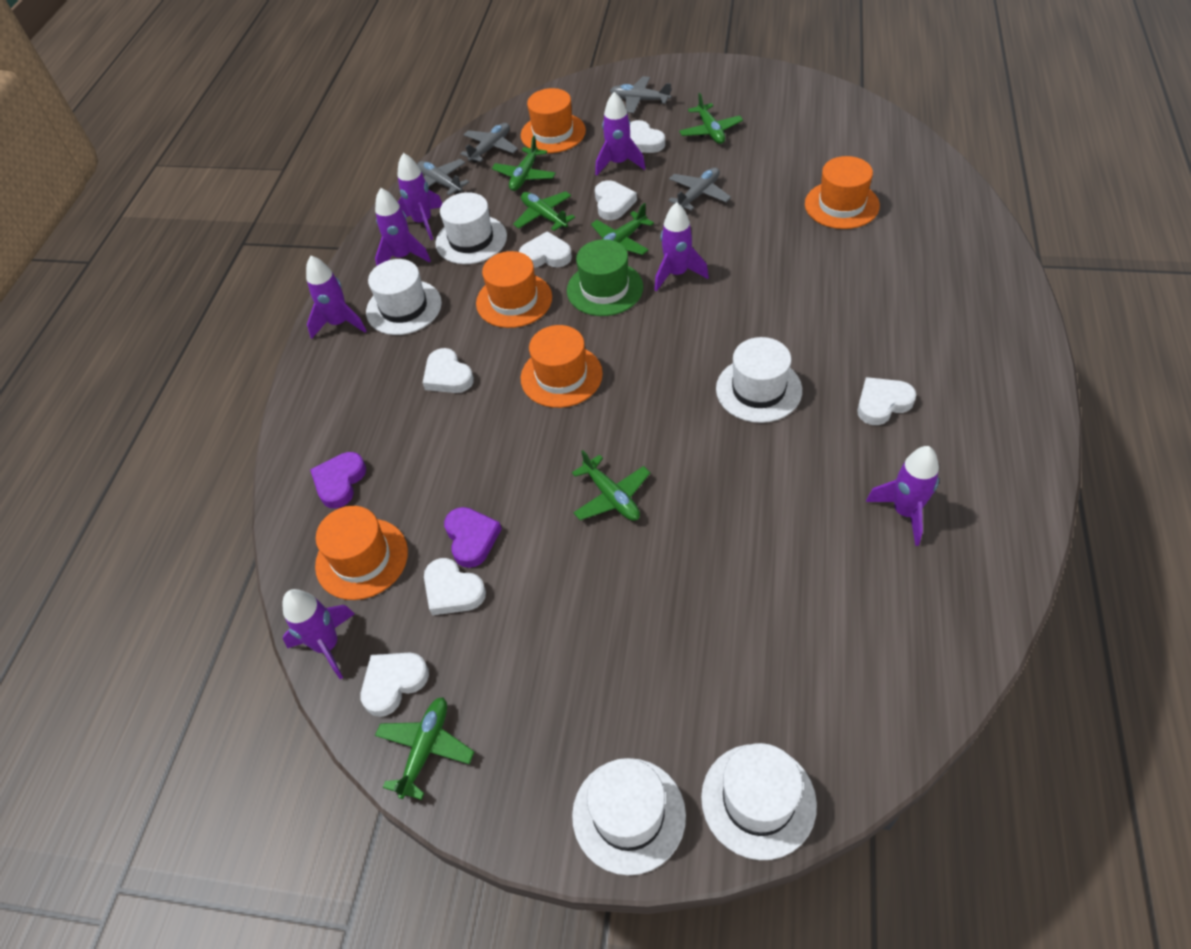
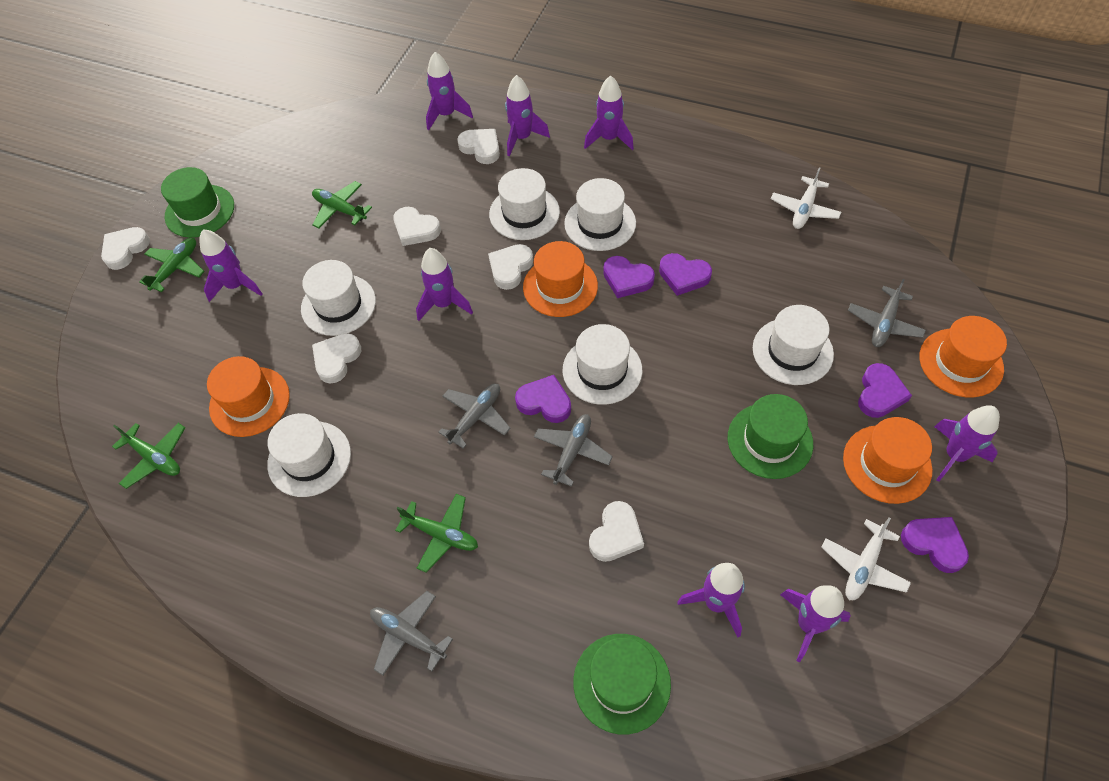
green hat: [567,239,643,316] = 1 -> [161,167,234,238] [573,634,671,734] [728,394,813,479] = 3
green plane: [375,697,474,800] [492,136,556,191] [513,191,575,231] [572,450,650,521] [591,203,654,255] [679,93,743,144] = 6 -> [112,423,185,489] [139,238,205,292] [312,181,372,228] [395,494,478,573] = 4
orange hat: [315,506,408,600] [476,251,552,328] [521,88,586,153] [521,325,603,408] [805,156,880,229] = 5 -> [207,356,290,437] [523,241,598,317] [843,417,932,504] [919,316,1007,397] = 4
purple heart: [310,452,366,508] [444,507,502,568] = 2 -> [515,375,571,423] [603,256,655,298] [659,253,712,296] [858,363,912,418] [901,517,969,573] = 5
purple rocket: [283,589,354,679] [306,256,367,339] [375,188,431,266] [397,153,442,240] [595,92,646,176] [654,202,709,292] [866,446,939,546] = 7 -> [199,229,262,302] [416,248,473,321] [426,52,473,130] [505,75,550,156] [584,75,634,150] [677,563,745,637] [780,585,851,662] [934,405,1000,481] = 8
white hat: [366,259,442,335] [435,192,507,264] [572,758,686,876] [701,743,817,860] [716,337,802,423] = 5 -> [267,413,351,497] [301,260,376,336] [489,168,560,240] [563,324,642,405] [564,178,636,251] [753,305,834,385] = 6
white heart: [361,653,429,717] [423,348,474,393] [424,558,486,615] [519,231,572,268] [595,180,637,220] [630,120,665,153] [857,377,916,425] = 7 -> [101,227,150,270] [312,333,361,383] [393,207,441,246] [457,129,500,164] [488,244,533,290] [589,501,644,562] = 6
white plane: none = 0 -> [771,167,841,229] [821,518,911,600] = 2

